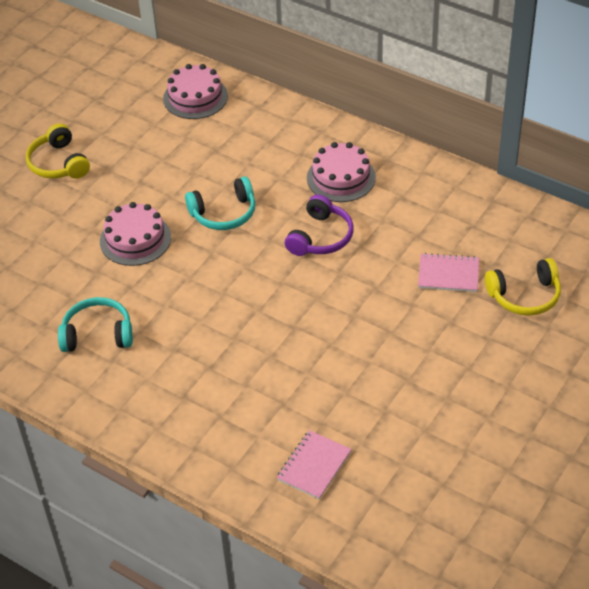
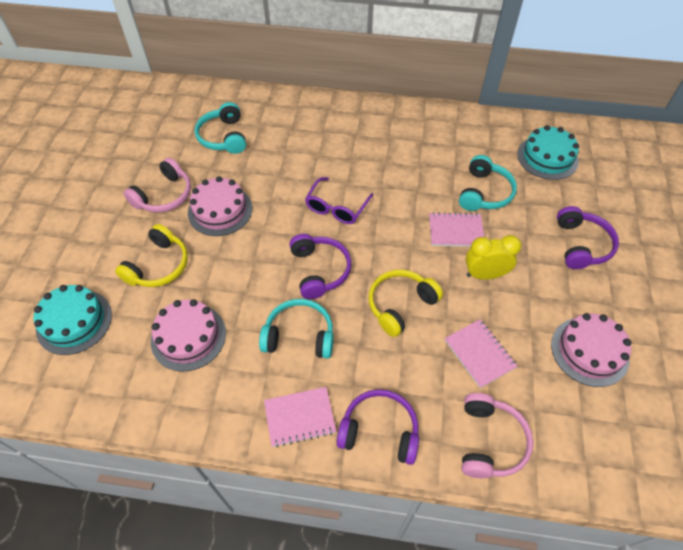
pink headphones: none = 0 -> [124,158,191,212] [461,393,533,478] = 2
pink notebook: [277,430,351,499] [418,253,479,292] = 2 -> [264,387,336,447] [429,212,484,247] [445,319,517,388] = 3
purple glasses: none = 0 -> [305,177,373,224] = 1
purple headphones: [285,194,353,256] = 1 -> [289,234,352,299] [336,389,419,465] [557,206,619,269] = 3
turquoise cake: none = 0 -> [33,285,112,355] [517,125,579,180] = 2
turquoise headphones: [58,297,133,352] [185,176,255,230] = 2 -> [195,102,246,154] [259,299,334,359] [459,155,517,211] = 3
yellow clock: none = 0 -> [466,235,522,279] = 1

